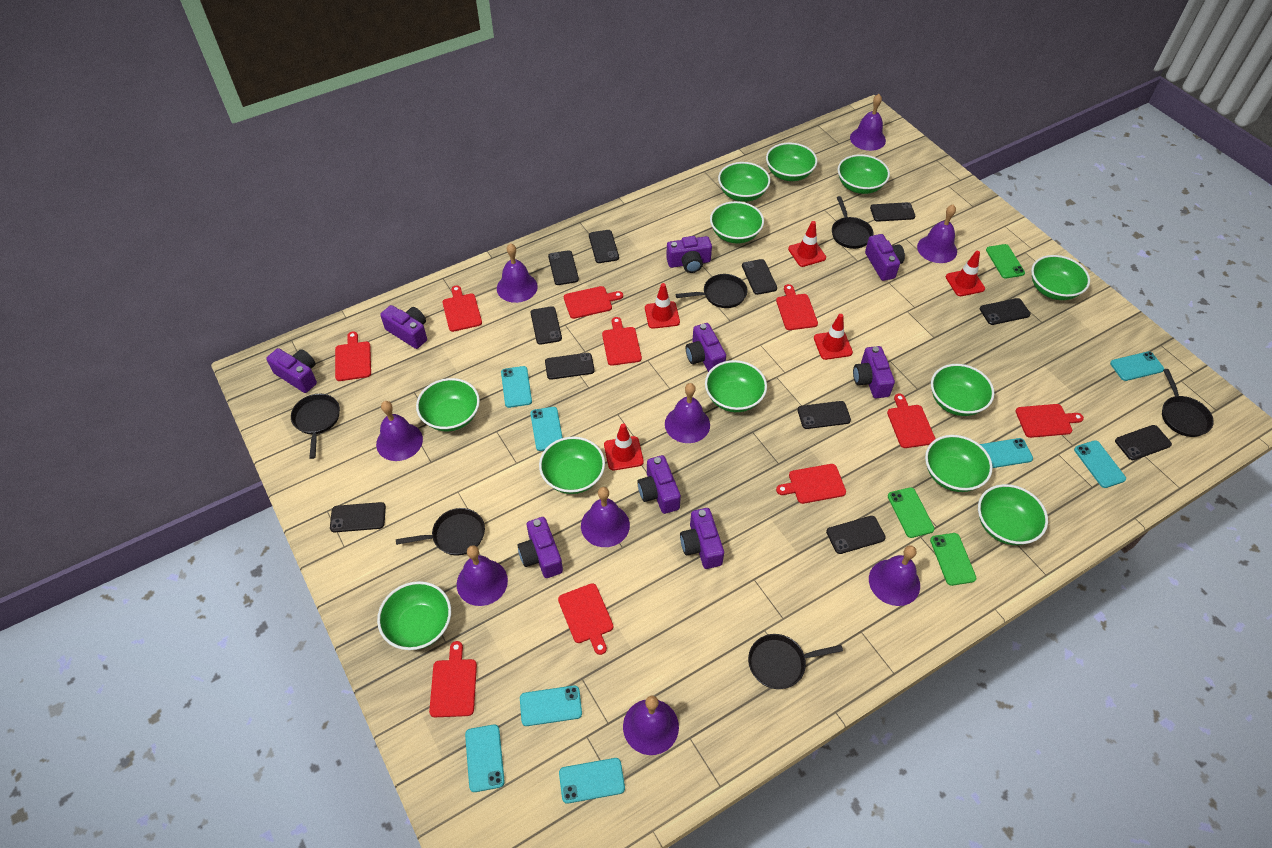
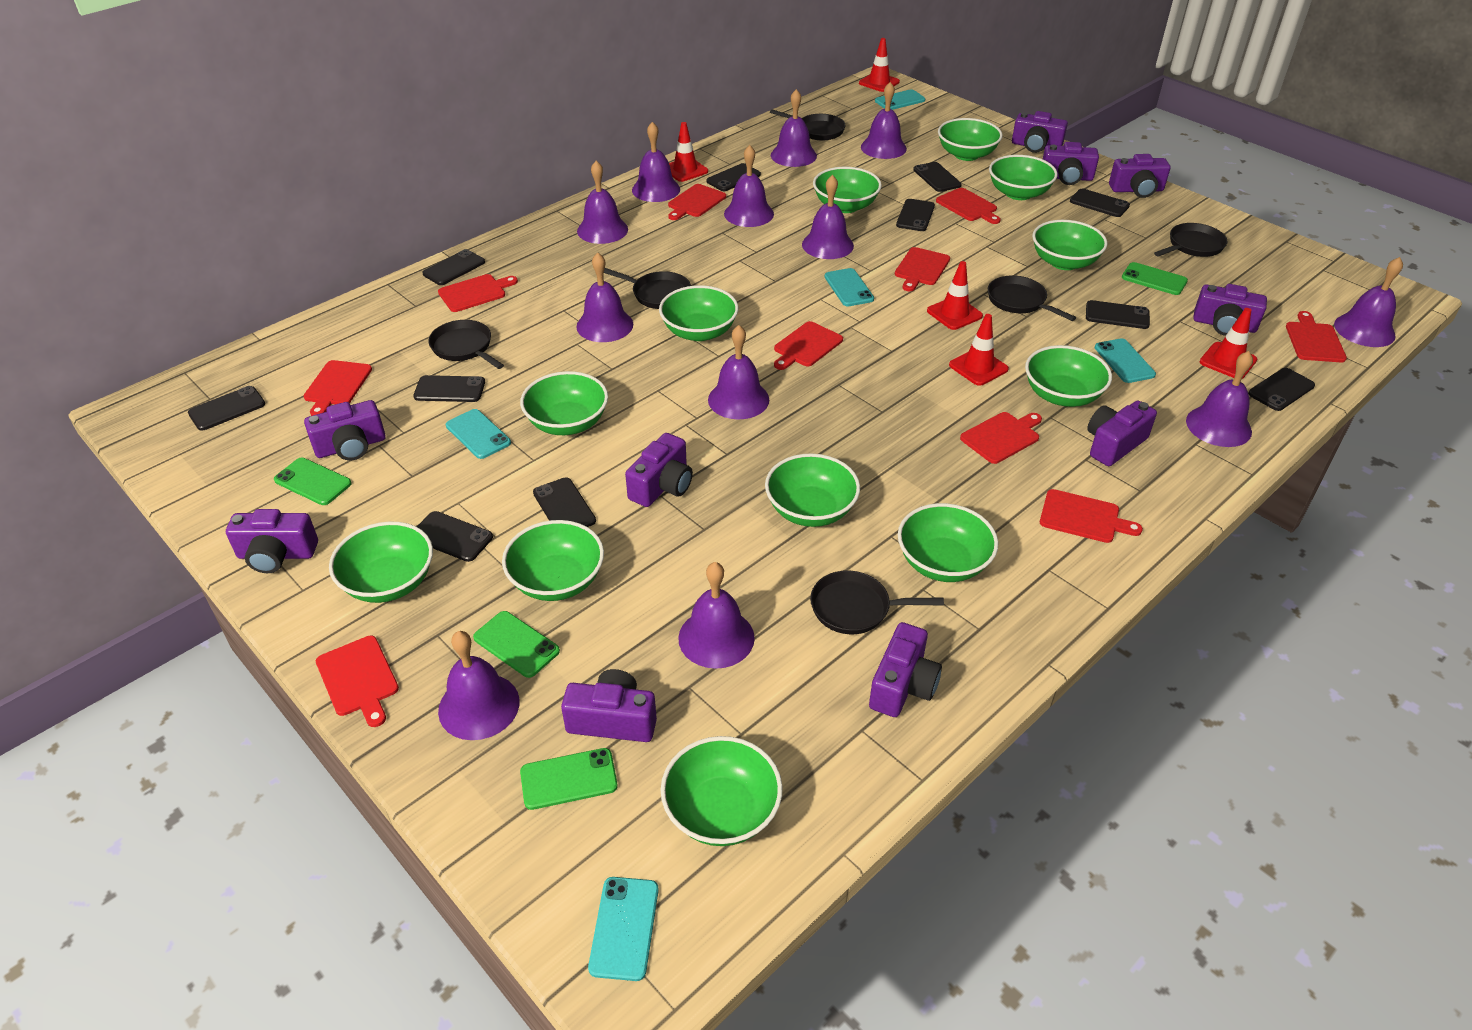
green phone: [888,487,935,538] [930,533,976,586] [986,244,1025,278] = 3 -> [274,458,352,505] [473,611,560,678] [520,748,618,810] [1122,262,1188,295] = 4
purple bell: [376,401,423,461] [457,545,508,606] [497,243,538,303] [581,487,630,547] [623,696,679,755] [665,383,710,443] [850,94,886,151] [869,545,920,606] [917,205,957,263] = 9 -> [438,631,520,740] [576,253,633,342] [577,161,628,244] [632,122,680,202] [678,562,755,669] [708,325,769,420] [724,145,774,227] [771,89,817,167] [802,175,854,259] [861,82,907,159] [1186,351,1253,447] [1334,257,1403,347] = 12
purple camera: [266,348,317,393] [380,305,427,349] [517,517,563,578] [637,455,681,514] [666,236,712,273] [680,508,724,569] [686,323,726,372] [853,346,895,398] [865,234,905,281] = 9 -> [226,509,318,573] [304,400,386,461] [561,669,657,742] [625,433,693,507] [869,622,942,717] [1012,111,1068,153] [1043,142,1099,185] [1087,401,1157,466] [1109,154,1170,198] [1193,284,1267,336] = 10
turquoise phone: [465,724,505,792] [501,366,532,408] [520,686,582,726] [530,407,563,451] [559,758,625,804] [980,438,1033,468] [1074,440,1126,488] [1110,351,1164,381] = 8 -> [446,409,511,459] [588,877,659,981] [825,268,874,306] [875,89,925,110] [1095,338,1156,383] = 5

